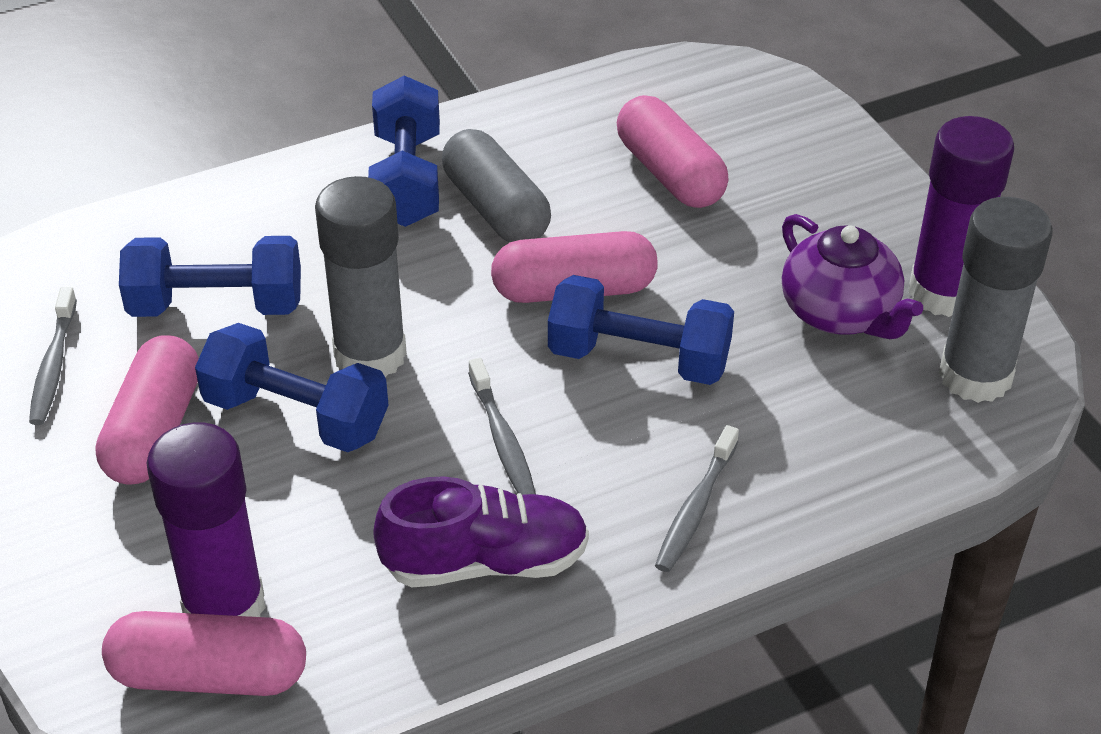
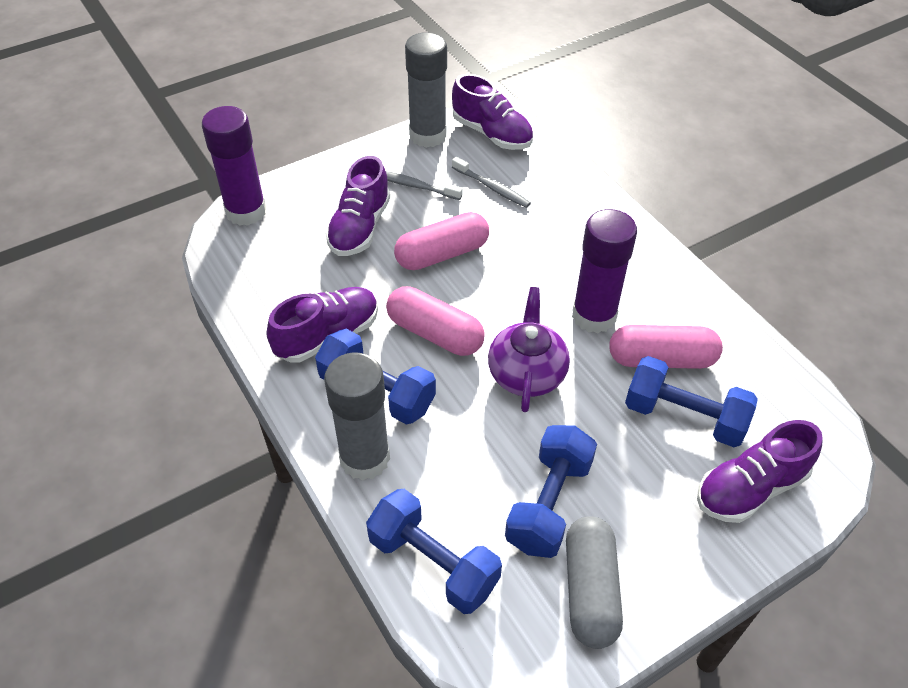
grey toothbrush: [29,287,77,425] [468,358,536,495] [655,425,739,572] = 3 -> [386,171,463,200] [452,157,531,208] = 2
pink capsule: [95,336,199,484] [102,611,306,696] [491,231,658,303] [617,95,729,208] = 4 -> [386,286,485,356] [394,212,489,270] [609,325,723,369] = 3
purple shoe: [373,476,589,588] = 1 -> [267,287,378,363] [325,156,391,256] [452,74,533,150] [697,420,823,523] = 4

